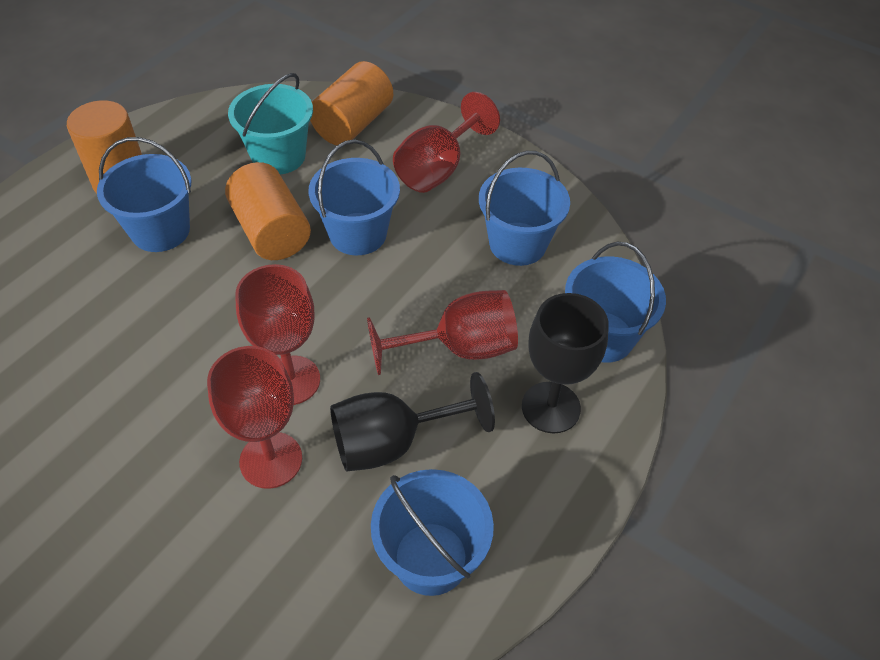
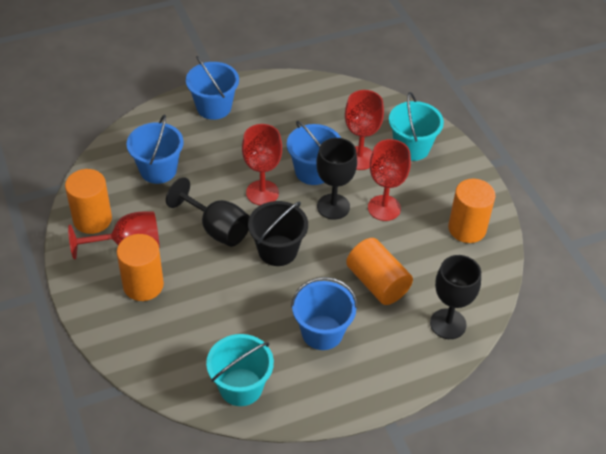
black bucket: none = 0 -> [248,201,308,266] = 1
black goblet: [330,372,495,472] [522,293,609,433] = 2 -> [166,177,250,247] [316,138,357,220] [430,255,481,339] = 3
blue bucket: [97,137,192,252] [308,139,400,255] [371,469,494,596] [479,151,570,266] [565,242,666,363] = 5 -> [127,114,184,184] [186,56,239,120] [287,121,341,185] [291,277,358,350] = 4
orange cylinder: [67,100,142,193] [225,162,311,260] [310,61,393,145] = 3 -> [65,169,112,234] [117,234,164,301] [346,238,413,305] [448,179,496,243] = 4
turquoise bucket: [228,73,313,174] = 1 -> [206,334,274,406] [389,92,444,161] = 2

